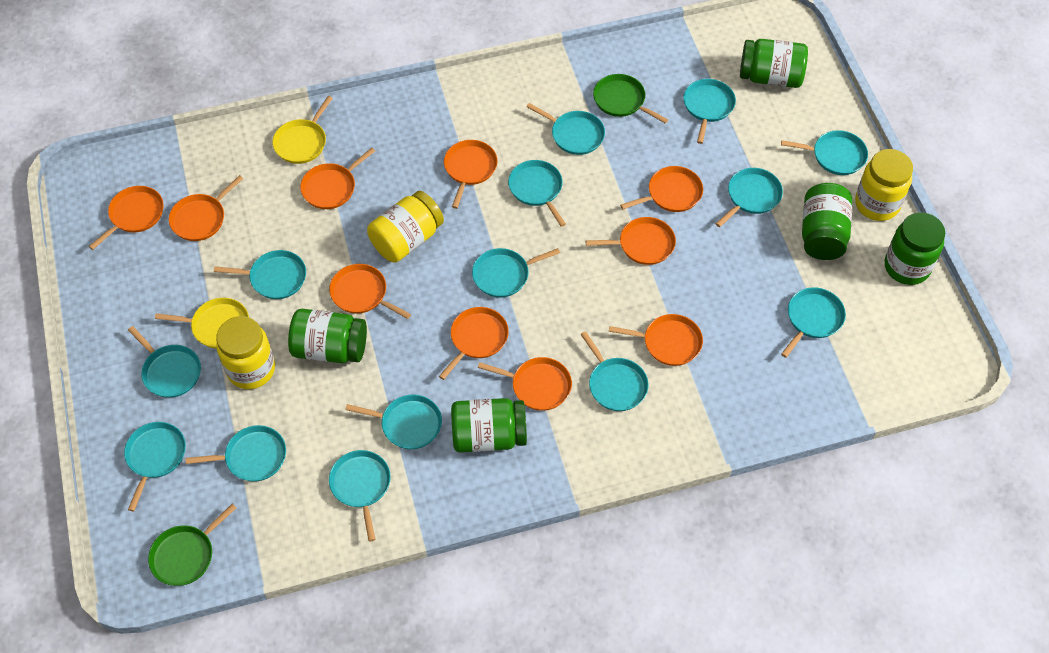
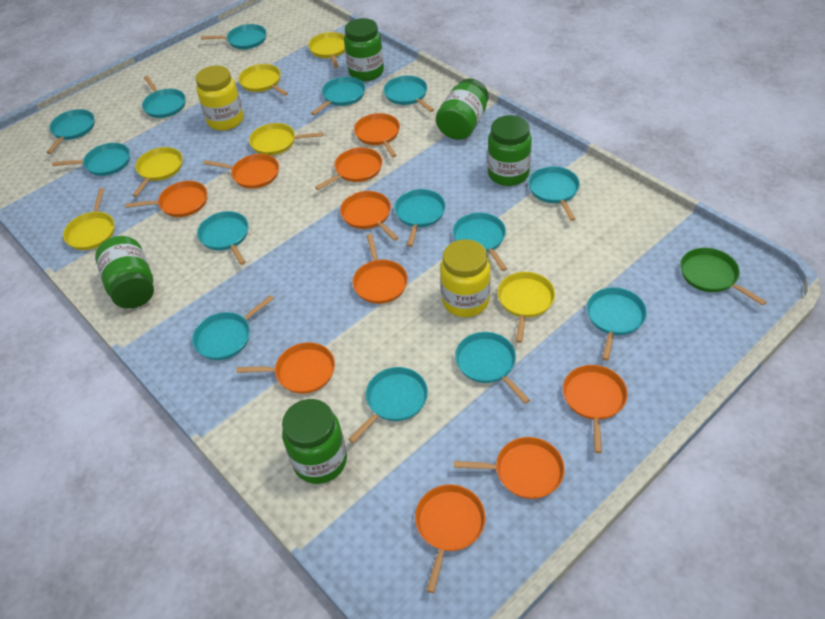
green pan: [148,504,236,586] [593,74,668,124] = 2 -> [680,248,766,306] = 1
yellow jar: [216,316,275,389] [367,191,444,263] [855,149,913,221] = 3 -> [195,66,244,131] [440,239,490,317] = 2
yellow pan: [155,298,249,349] [272,96,333,164] = 2 -> [63,188,114,250] [132,147,183,197] [238,64,288,96] [249,123,323,155] [308,32,345,68] [497,272,555,343] = 6

